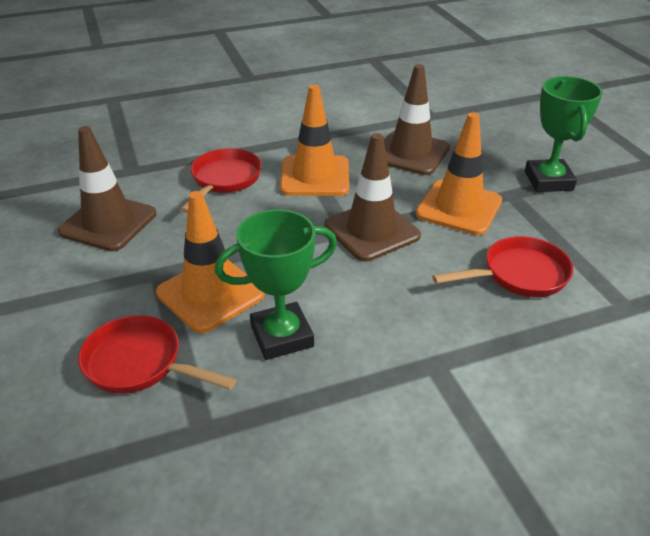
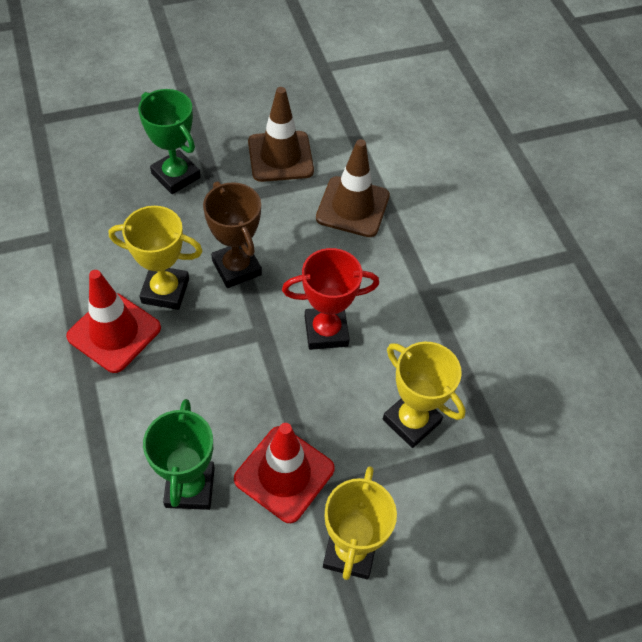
brown traffic cone: [58,126,156,251] [324,133,421,261] [384,64,450,175] = 3 -> [248,87,314,182] [316,139,390,237] = 2
brown trophy: none = 0 -> [203,181,262,288] = 1
orange traffic cone: [156,191,265,333] [280,85,349,196] [416,112,502,235] = 3 -> none = 0
red pan: [78,315,236,394] [180,148,262,213] [432,236,573,297] = 3 -> none = 0
red traffic cone: none = 0 -> [66,270,161,373] [234,423,335,523] = 2
red trophy: none = 0 -> [282,248,379,350] = 1
yellow trophy: none = 0 -> [109,206,203,310] [323,466,397,580] [383,341,466,448] = 3

